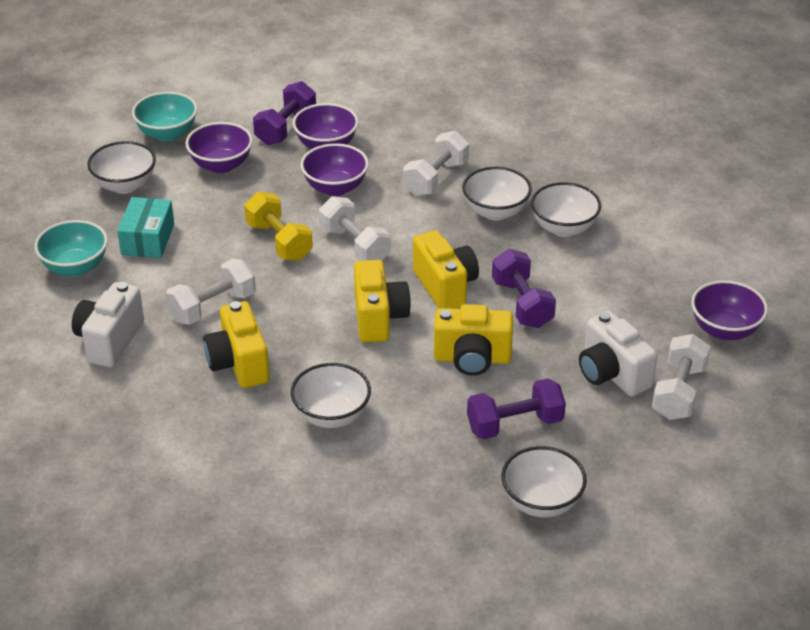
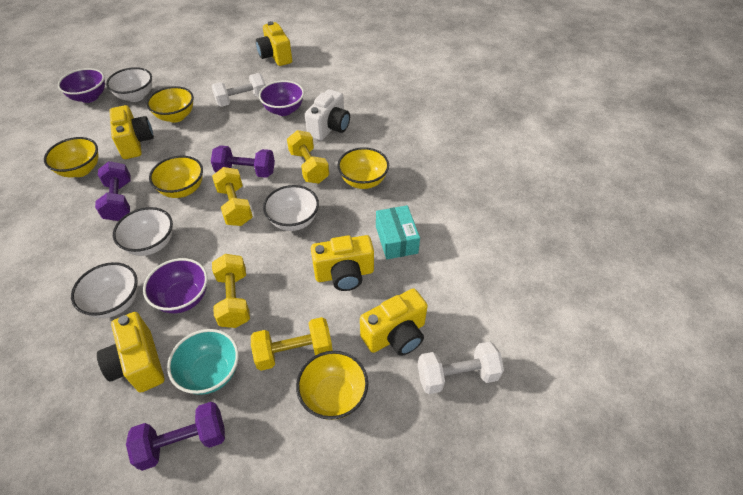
purple bowl: [186,122,253,173] [293,103,358,149] [301,143,369,196] [691,280,768,340] = 4 -> [58,68,105,103] [143,258,208,313] [259,80,304,116] = 3
turquoise bowl: [34,220,108,277] [132,92,197,142] = 2 -> [167,329,239,395] = 1
white bowl: [87,141,156,194] [291,363,371,428] [462,167,532,220] [501,446,587,518] [531,182,601,237] = 5 -> [71,262,138,318] [106,67,152,102] [113,207,173,256] [263,185,319,231] = 4
white camera: [72,282,144,367] [579,311,657,397] = 2 -> [305,89,350,141] = 1
white dumbbell: [166,259,256,325] [319,196,391,261] [403,131,469,196] [652,334,711,420] = 4 -> [211,73,266,107] [418,342,504,394] = 2
yellow bowl: none = 0 -> [44,137,99,177] [146,86,194,122] [149,156,203,198] [296,351,368,420] [337,147,389,189] = 5
yellow camera: [203,301,270,388] [354,260,411,343] [413,230,479,309] [434,304,513,376] = 4 -> [97,312,164,392] [109,105,154,159] [256,21,292,66] [311,235,374,291] [360,289,428,356] = 5
yellow dumbbell: [244,192,313,261] = 1 -> [212,167,253,226] [212,254,250,328] [251,317,333,371] [287,130,329,183] = 4

